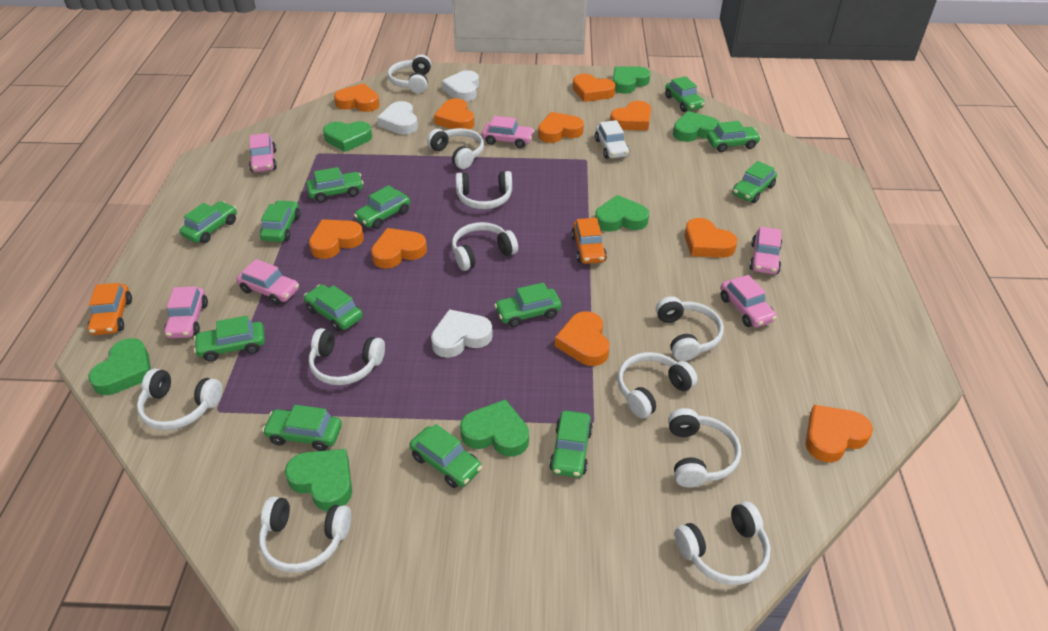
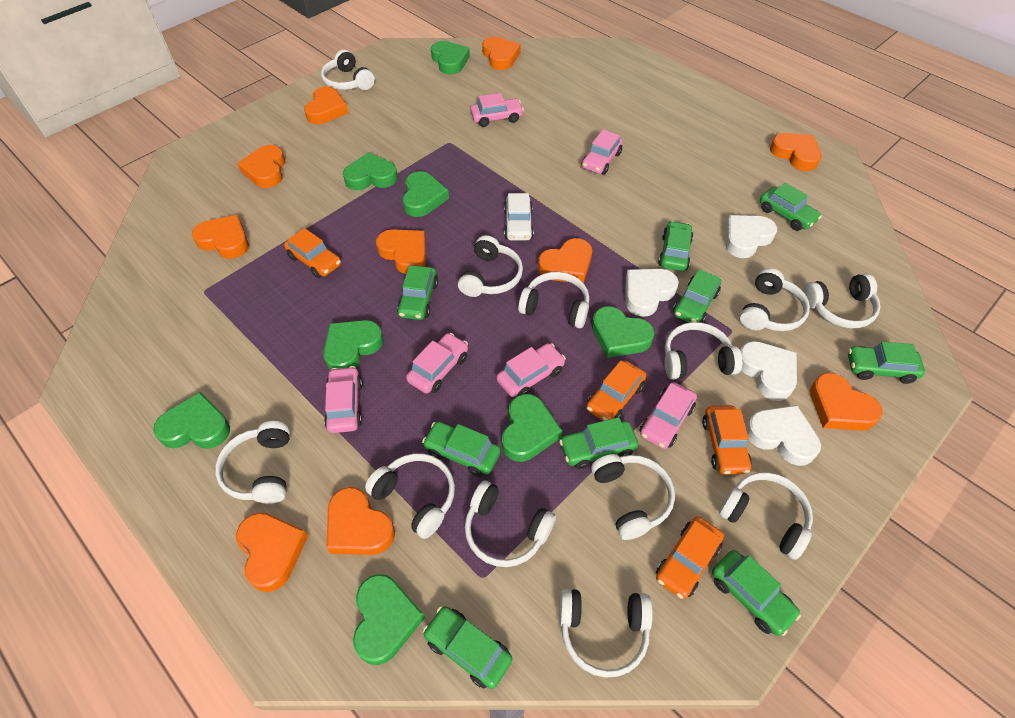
green car: [180,201,237,243] [194,316,265,362] [260,200,300,242] [262,405,342,451] [304,284,363,332] [306,167,364,202] [354,185,410,229] [409,424,482,488] [494,282,562,327] [549,411,593,478] [665,76,705,112] [707,121,761,152] [732,161,777,203] = 13 -> [397,265,438,320] [422,421,501,477] [423,606,512,689] [559,417,638,469] [658,221,693,271] [673,269,721,323] [712,550,801,636] [760,183,822,231] [848,342,925,384] = 9
green heart: [88,338,151,395] [285,449,352,511] [323,121,372,152] [460,399,529,457] [595,195,649,232] [613,66,650,94] [673,111,720,142] = 7 -> [153,392,230,449] [323,320,384,370] [343,152,398,190] [353,574,425,665] [402,171,449,217] [431,41,470,75] [502,394,562,462] [592,306,655,358] = 8
orange car: [88,283,132,335] [571,218,607,264] = 2 -> [284,228,341,278] [586,361,646,421] [656,516,724,599] [702,405,752,475] = 4
white headphones: [137,369,222,430] [259,497,351,573] [309,328,385,385] [388,55,431,93] [427,128,484,169] [452,222,518,271] [456,171,512,209] [617,352,698,418] [656,296,724,361] [668,408,741,488] [675,501,770,585] = 11 -> [215,421,290,504] [321,50,375,90] [365,453,455,539] [458,235,523,297] [465,481,556,567] [518,272,589,328] [559,589,653,678] [591,454,675,540] [665,322,742,380] [719,472,813,560] [740,268,810,331] [802,273,880,329] = 12
white heart: [377,101,418,135] [431,309,493,358] [442,70,479,101] = 3 -> [626,269,679,317] [725,215,777,258] [740,341,797,401] [746,405,821,466] = 4

